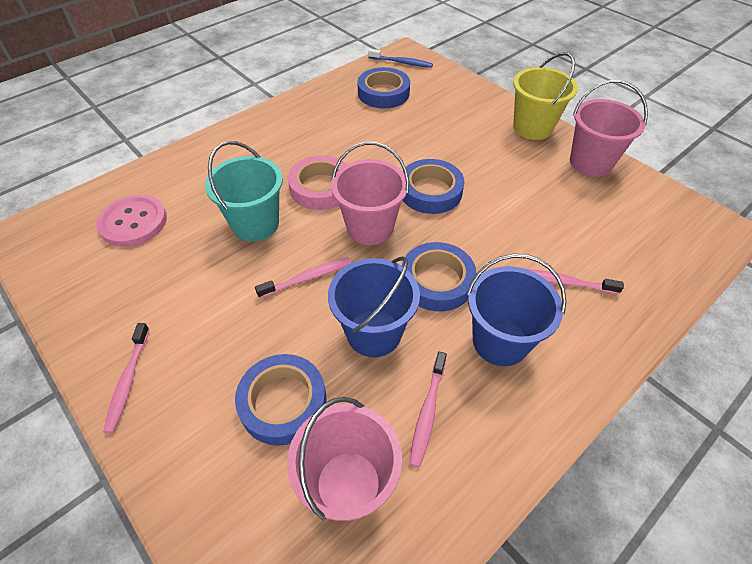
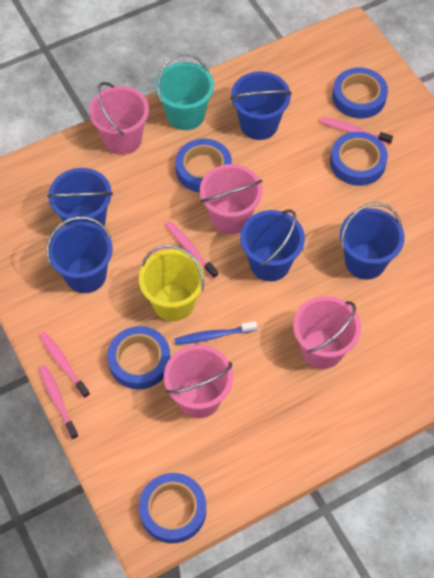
blue bucket: [328,256,420,357] [467,254,566,366] = 2 -> [47,168,113,228] [47,216,113,293] [230,72,292,140] [240,210,305,281] [340,202,404,280] = 5
blue tape: [235,354,327,446] [357,67,410,108] [402,242,477,311] [403,159,465,214] = 4 -> [107,326,170,389] [139,473,206,543] [176,139,232,193] [330,132,388,186] [332,68,388,119] = 5
pink bucket: [287,397,402,521] [331,142,409,245] [570,80,648,177] = 3 -> [89,82,149,155] [164,345,233,418] [200,164,263,235] [293,296,361,369] = 4
pink button: [96,195,167,247] = 1 -> none = 0
pink tape: [288,155,347,210] = 1 -> none = 0

